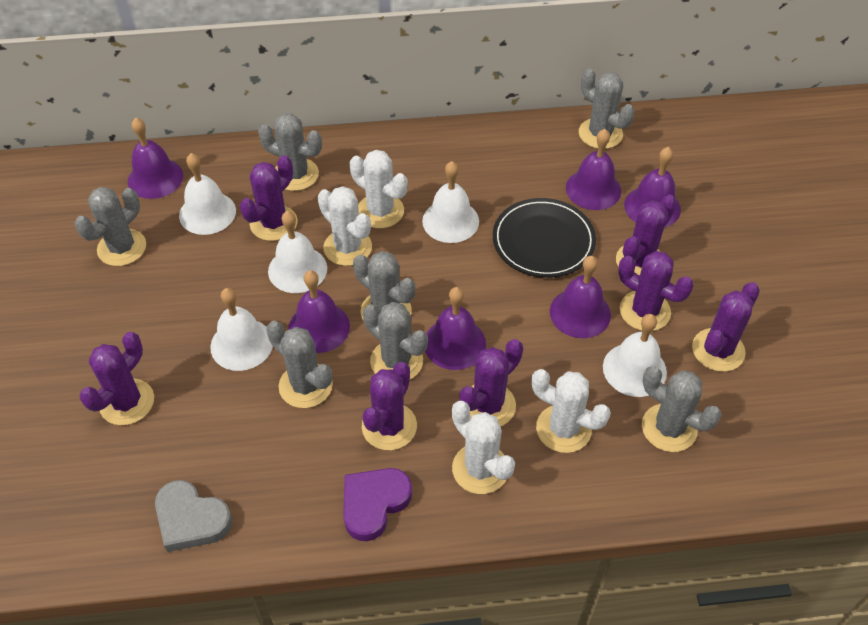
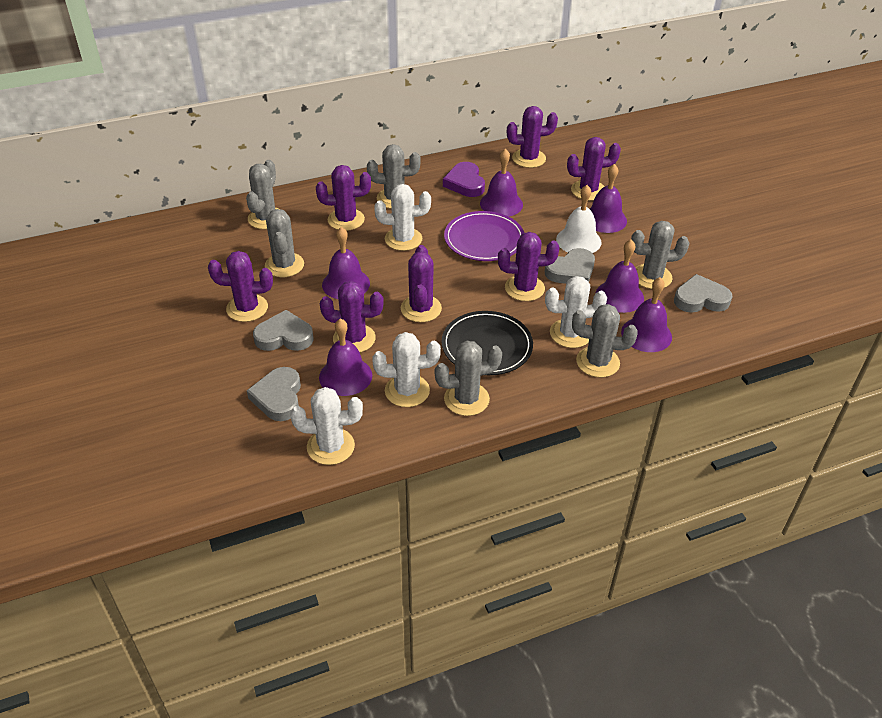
grey cactus: [75,187,146,266] [258,113,322,191] [266,321,333,408] [353,251,415,321] [363,302,428,379] [579,69,635,149] [642,366,722,452] = 7 -> [246,160,279,229] [265,209,304,277] [367,144,420,209] [435,341,502,416] [572,304,638,378] [631,221,689,289] = 6
grey heart: [155,480,232,552] = 1 -> [247,367,301,421] [253,310,314,351] [545,248,595,284] [674,274,733,313] = 4
purple plate: none = 0 -> [444,211,524,261] = 1
white bell: [179,153,236,235] [210,288,273,371] [268,211,327,293] [422,161,479,243] [603,314,667,397] = 5 -> [556,185,601,253] = 1

